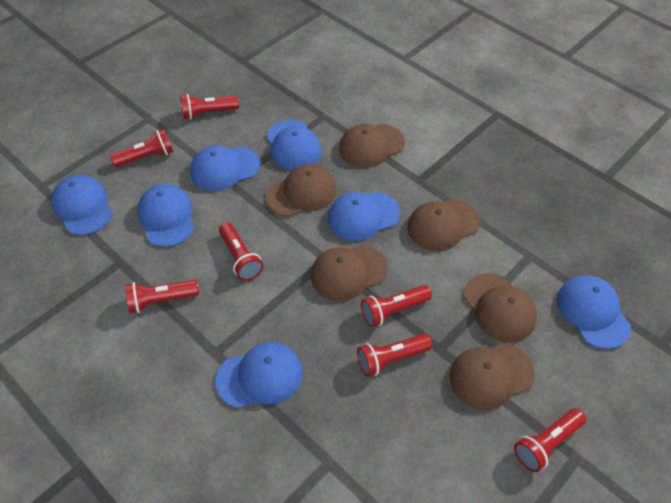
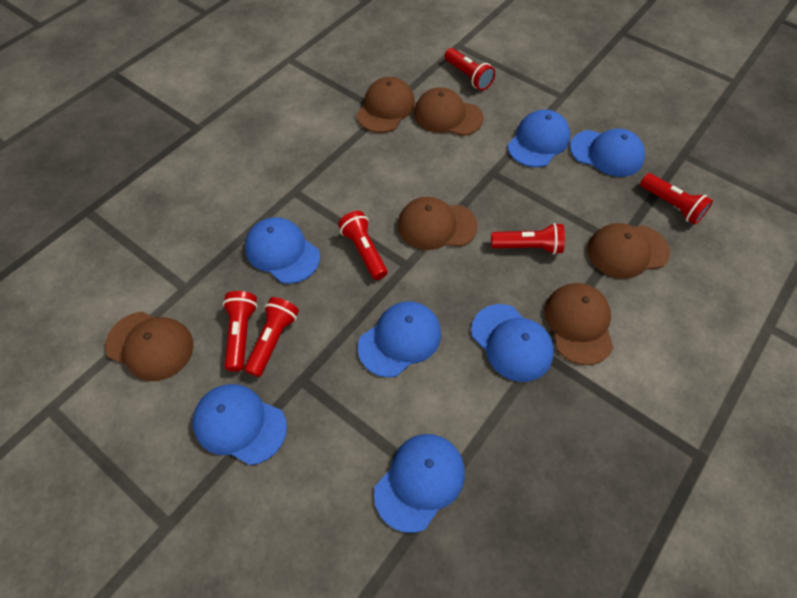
red flashlight: [110,129,173,167] [125,280,199,313] [181,94,239,120] [219,223,263,281] [357,334,432,377] [361,285,432,327] [514,408,586,472] = 7 -> [223,291,258,371] [244,297,299,377] [338,211,388,280] [445,48,495,90] [491,223,565,255] [640,173,713,225] = 6

